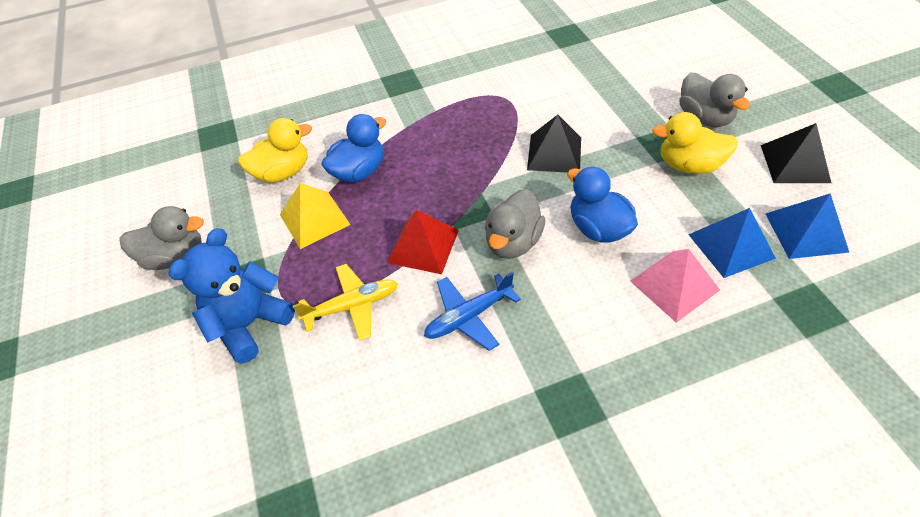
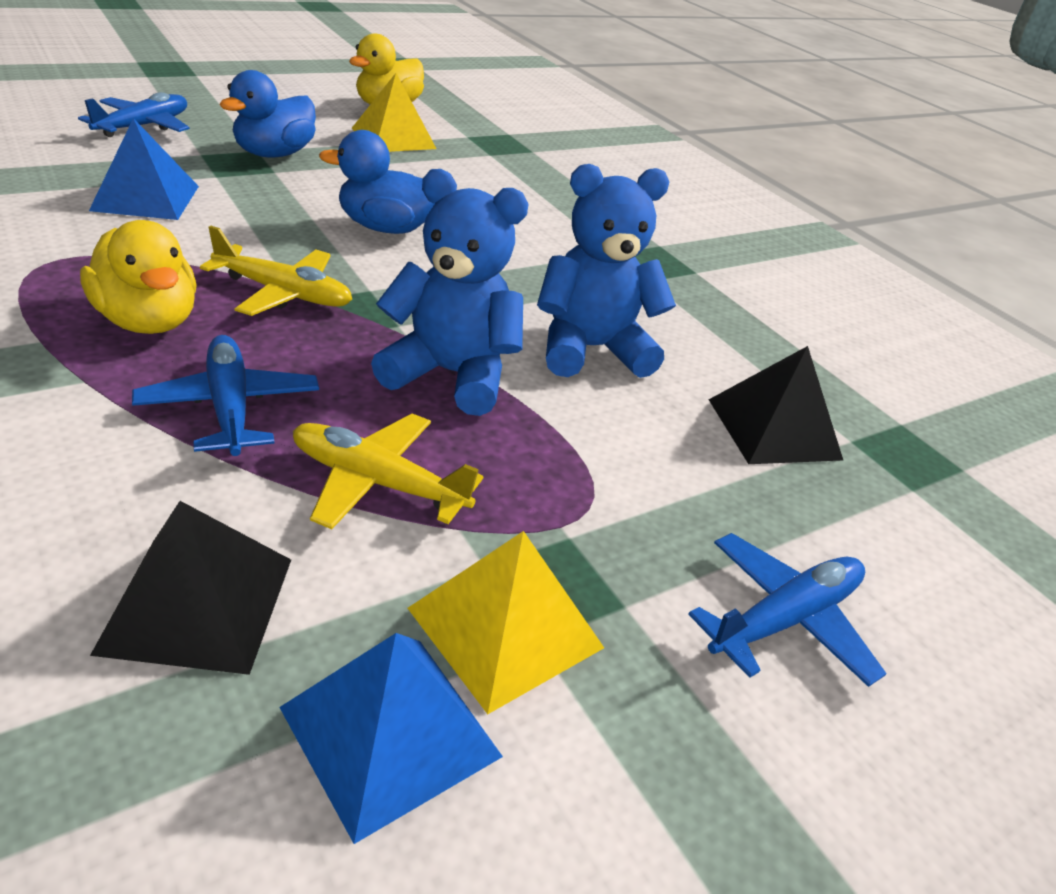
blue plane: [424,272,521,351] = 1 -> [78,92,190,137] [132,335,319,456] [688,533,887,687] = 3
blue teddy bear: [168,228,295,364] = 1 -> [371,169,529,416] [537,164,676,378] = 2
grey duck: [120,206,204,270] [485,189,545,259] [679,73,750,127] = 3 -> none = 0
pink pyramid: [630,249,720,323] = 1 -> none = 0
red pyramid: [387,210,459,274] = 1 -> none = 0
yellow plane: [293,264,398,341] = 1 -> [200,225,352,316] [293,414,483,529] = 2
yellow pyramid: [280,183,351,249] = 1 -> [352,73,437,152] [408,531,604,714] = 2

